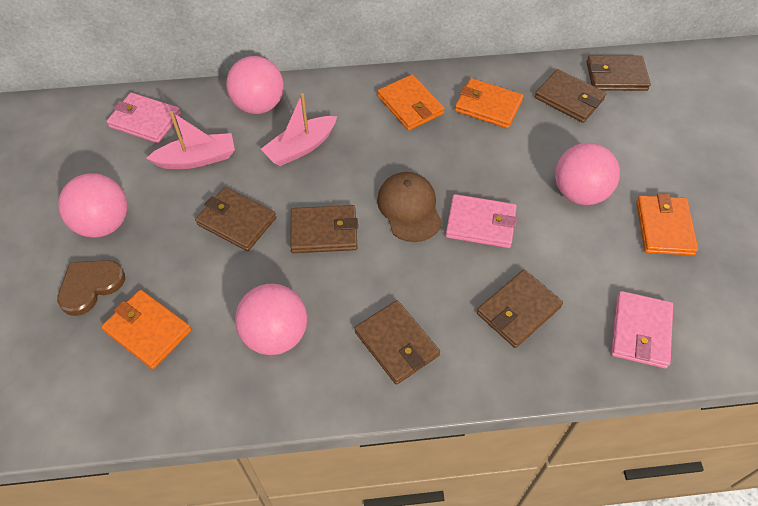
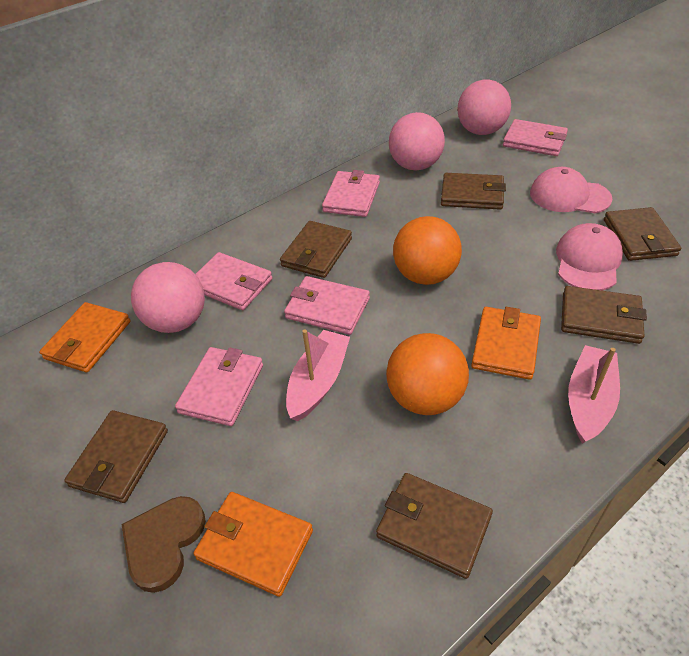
brown cap: [377,172,442,242] = 1 -> none = 0
orange ball: none = 0 -> [386,333,469,415] [393,216,462,285] = 2
orange wallet: [101,290,191,369] [377,74,444,131] [455,78,523,129] [636,193,698,256] = 4 -> [39,302,130,372] [194,492,313,597] [471,307,541,380] = 3
pink ball: [58,173,127,238] [226,56,284,114] [235,284,307,355] [555,143,620,205] = 4 -> [131,262,205,333] [389,112,445,170] [457,80,511,135] = 3
pink cap: none = 0 -> [530,167,613,213] [556,223,623,291] = 2
pink wallet: [107,93,181,143] [446,194,517,248] [611,291,673,369] = 3 -> [175,347,263,426] [195,252,272,310] [284,276,370,335] [322,170,380,217] [503,119,568,156] = 5

